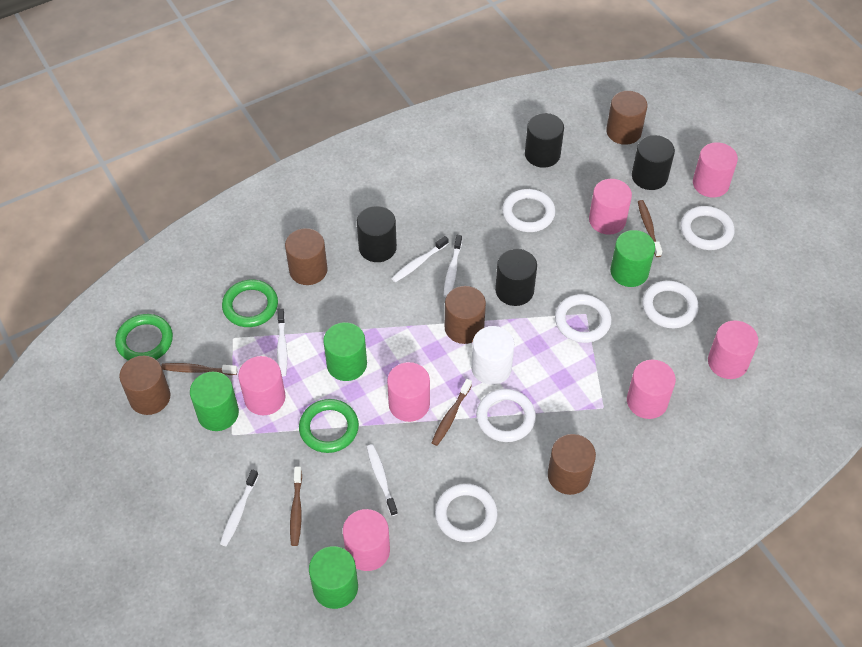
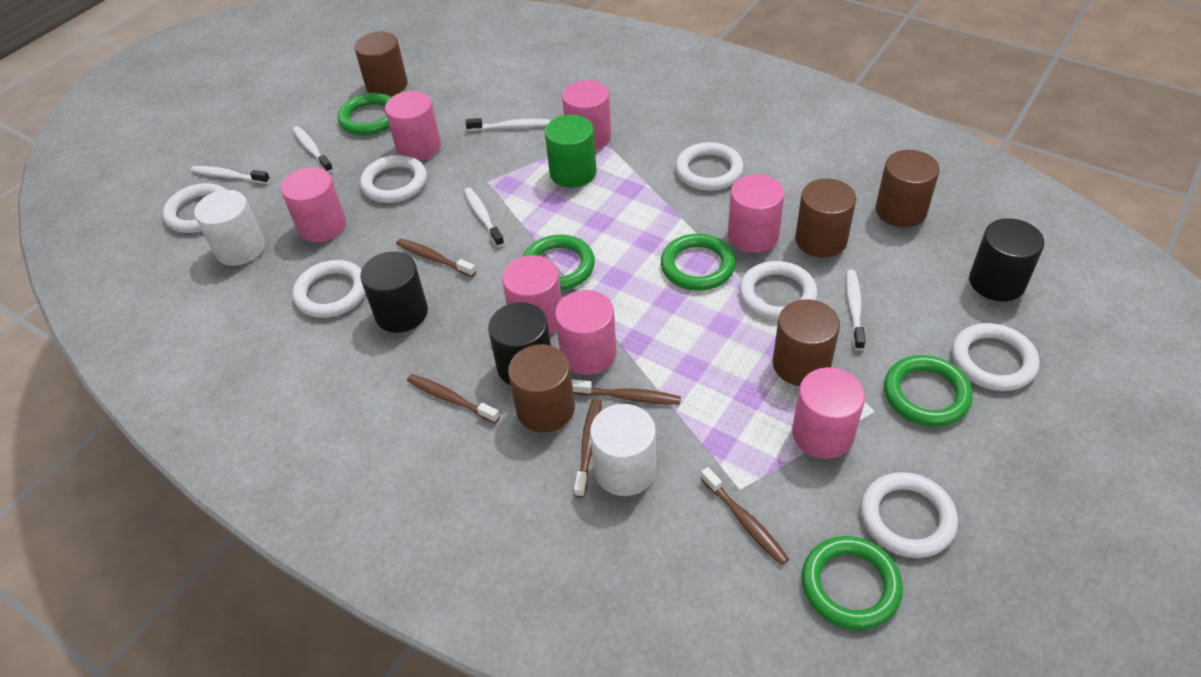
black cylinder: [357,206,397,262] [495,249,537,306] [525,113,564,168] [632,135,675,190] = 4 -> [360,251,428,333] [488,302,551,385] [969,218,1045,301] = 3
brown toothbrush: [161,363,238,375] [290,467,302,546] [431,379,472,446] [638,200,662,257] = 4 -> [396,238,476,277] [407,374,500,423] [572,379,681,405] [574,399,602,498] [700,467,789,565] = 5
green cylinder: [190,372,239,431] [309,546,358,609] [323,322,367,381] [610,230,655,287] = 4 -> [545,115,597,188] = 1
green ring: [115,314,173,360] [222,280,278,327] [299,399,359,453] = 3 -> [338,93,391,135] [523,235,595,291] [661,234,736,290] [802,536,903,630] [884,355,973,426] = 5
white cylinder: [471,326,514,385] = 1 -> [194,190,265,266] [590,404,656,496] = 2
white ring: [435,484,497,542] [476,389,536,442] [502,189,555,232] [555,294,611,343] [642,281,699,328] [681,206,734,250] = 6 -> [163,183,226,233] [292,260,365,318] [360,155,427,203] [675,142,744,191] [739,261,818,321] [861,472,958,558] [952,323,1040,391] = 7

